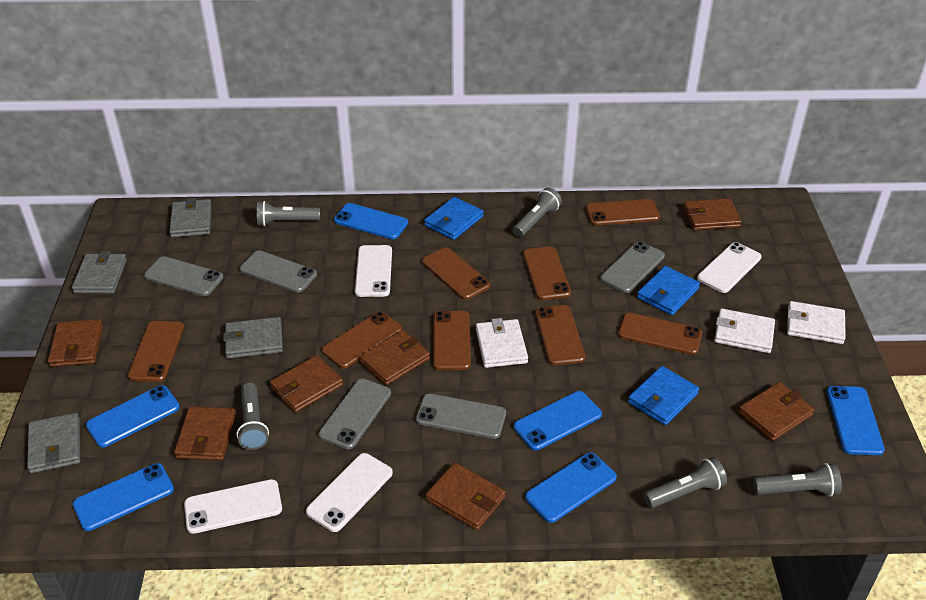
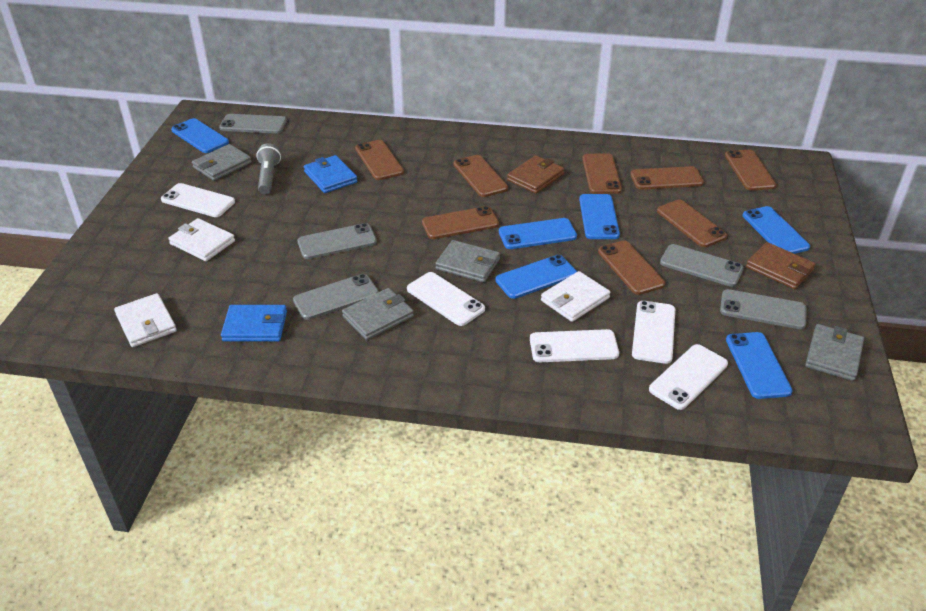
blue wallet: [424,197,483,240] [628,366,699,425] [637,266,700,315] = 3 -> [221,305,287,342] [304,155,358,193] = 2
brown wallet: [48,319,103,367] [174,406,236,460] [270,355,343,413] [359,330,430,385] [426,462,506,530] [683,198,742,230] [738,382,814,441] = 7 -> [507,155,564,194] [746,242,815,289] = 2
grey flashlight: [236,383,269,450] [257,201,320,226] [513,188,562,237] [644,457,727,508] [753,463,842,496] = 5 -> [256,143,281,194] = 1
white phone: [184,479,282,534] [306,453,393,532] [355,245,392,297] [697,242,762,293] = 4 -> [161,183,235,217] [407,272,485,326] [530,329,619,362] [632,301,675,364] [649,344,728,410] = 5

